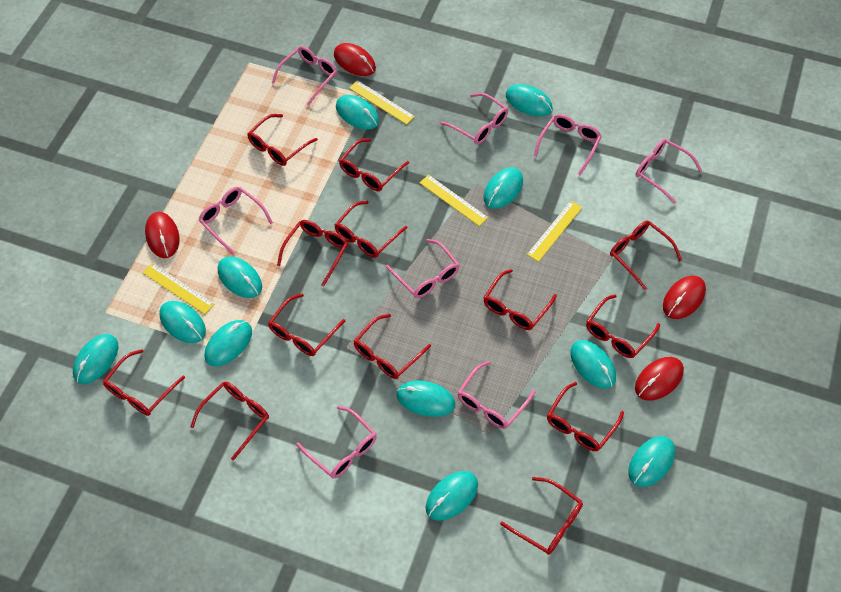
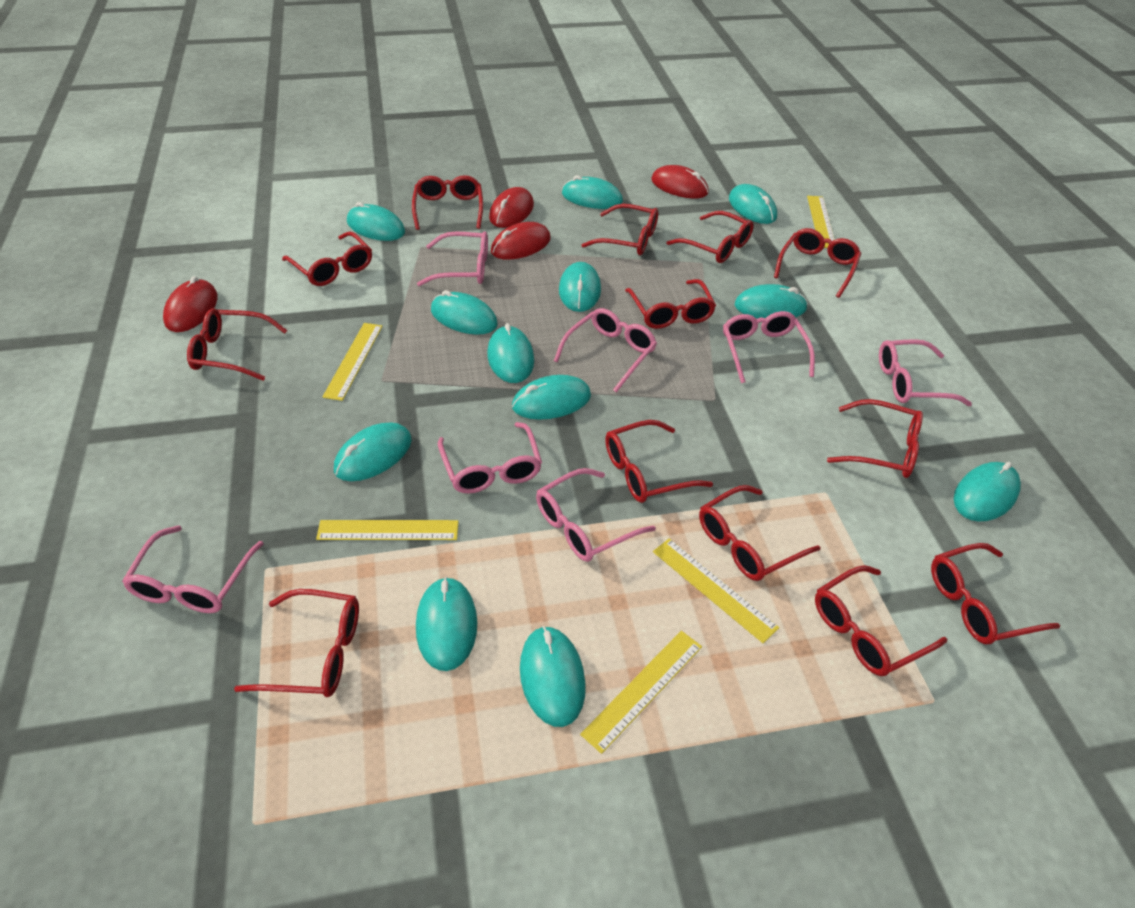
pink glasses: [199,187,273,254] [272,46,337,106] [296,406,377,478] [386,239,460,298] [440,93,508,145] [458,361,535,429] [534,114,602,175] [636,139,702,204] = 8 -> [122,525,263,613] [417,231,488,286] [438,422,542,494] [536,468,656,562] [554,308,657,393] [723,311,815,383] [879,339,972,406] = 7
turquoise mouse: [73,334,118,384] [159,301,206,343] [204,320,252,366] [218,256,262,298] [336,95,379,130] [397,381,455,417] [426,471,478,521] [483,168,523,209] [506,84,553,116] [570,340,616,389] [628,436,675,487] = 11 -> [334,422,412,481] [347,202,405,241] [416,577,477,671] [431,290,498,335] [487,323,534,383] [512,375,591,420] [520,626,586,727] [559,262,601,312] [562,175,623,209] [729,184,777,224] [735,284,808,318] [954,462,1021,522] = 12
yellow ruler: [143,263,215,314] [349,80,415,125] [420,175,488,226] [527,201,582,262] = 4 -> [316,520,459,540] [322,323,383,401] [580,631,702,754] [653,538,779,643] [807,196,835,248] = 5

